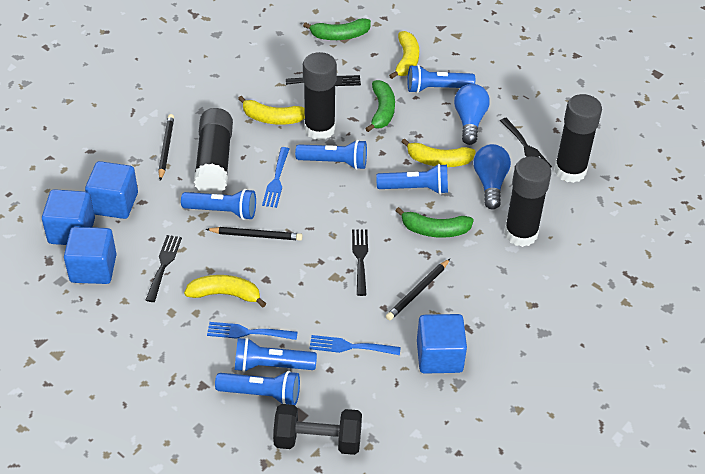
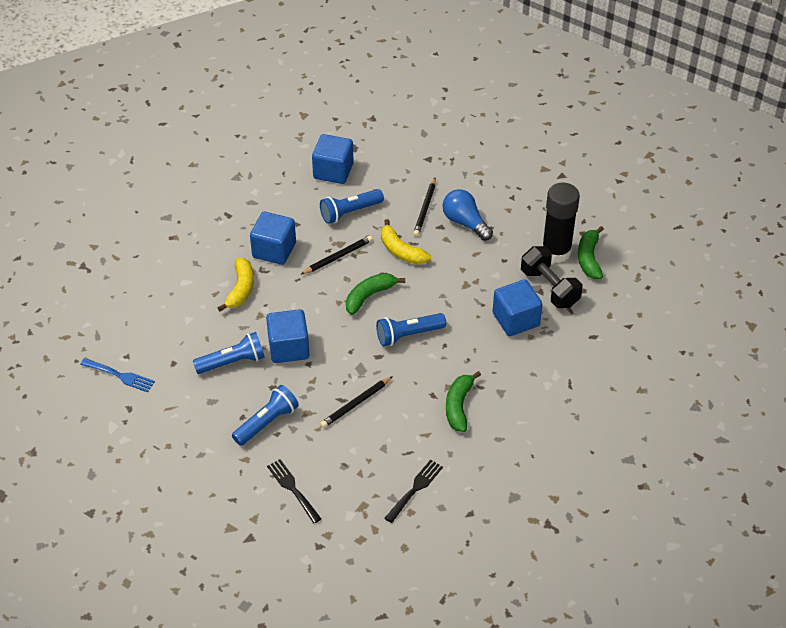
black fork: [146,235,182,302] [286,75,361,86] [352,230,368,296] [500,118,552,168] = 4 -> [267,459,321,524] [384,460,443,523] = 2
black glue stick: [194,108,233,194] [303,52,337,140] [504,156,551,247] [554,94,602,183] = 4 -> [542,183,580,263] = 1
blue flashlight: [181,189,256,220] [215,371,300,405] [235,338,317,372] [295,140,367,170] [376,164,448,194] [407,65,475,93] = 6 -> [193,332,265,374] [232,385,299,446] [320,189,384,224] [376,313,446,346] = 4
blue fork: [207,322,298,340] [262,147,289,208] [309,335,401,355] = 3 -> [80,358,155,392] = 1
blue light bulb: [454,84,490,145] [474,144,511,210] = 2 -> [442,189,493,241] = 1
yellow banana: [184,275,266,307] [238,96,305,125] [389,31,419,79] [402,138,476,167] = 4 -> [218,258,254,311] [381,219,431,265] = 2

